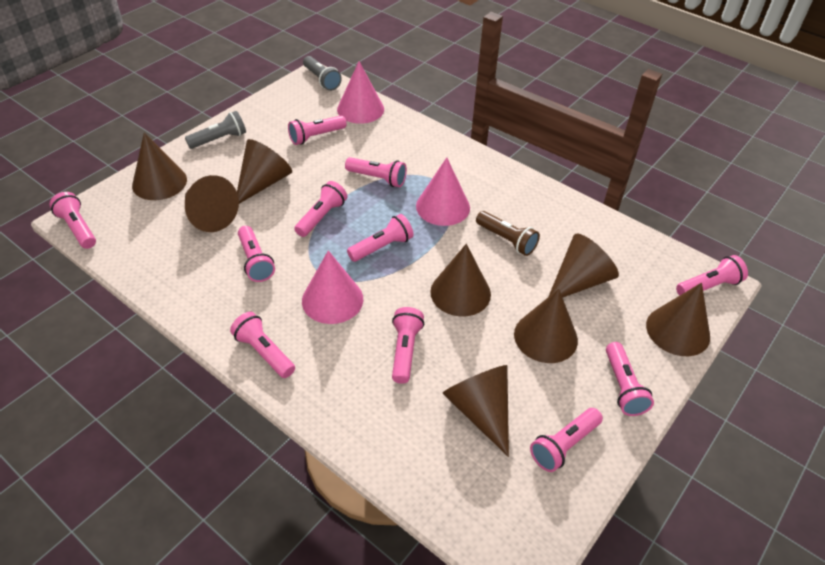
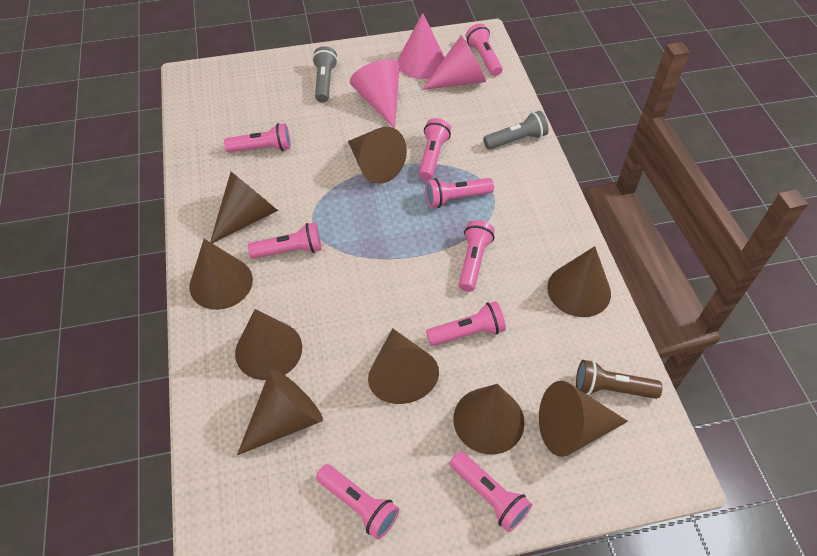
brown cone: [132,132,187,200] [185,175,239,232] [237,139,292,204] [430,244,491,317] [442,365,509,457] [514,289,578,363] [548,234,619,298] [646,283,710,356] = 8 -> [189,239,253,310] [210,172,278,243] [235,309,302,380] [237,369,323,455] [348,127,407,184] [368,328,439,404] [453,384,525,455] [539,381,628,457] [547,246,611,317] = 9
pink flashlight: [50,192,96,249] [230,312,295,378] [238,226,275,282] [288,115,347,145] [294,181,347,237] [345,157,407,187] [347,214,414,262] [392,307,424,384] [530,408,603,472] [606,342,654,416] [676,255,748,296] = 11 -> [224,123,291,153] [248,223,322,259] [316,464,399,539] [419,118,451,180] [425,178,494,208] [426,301,506,346] [450,451,532,532] [459,220,495,292] [466,24,503,76] = 9

